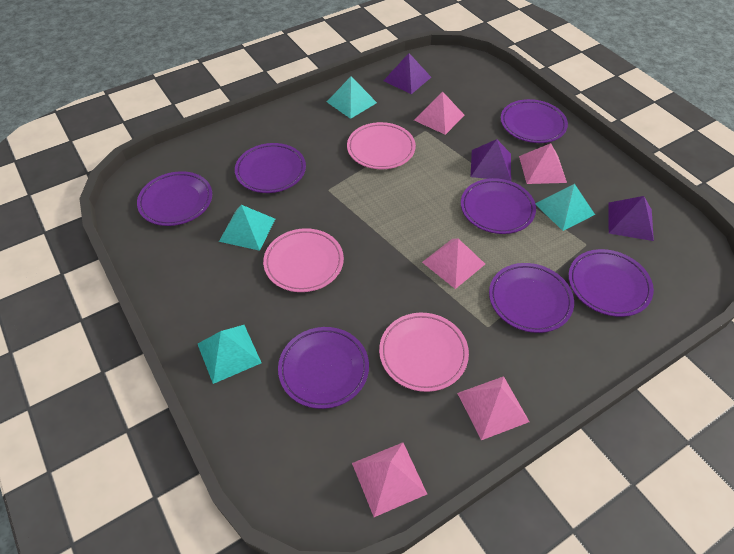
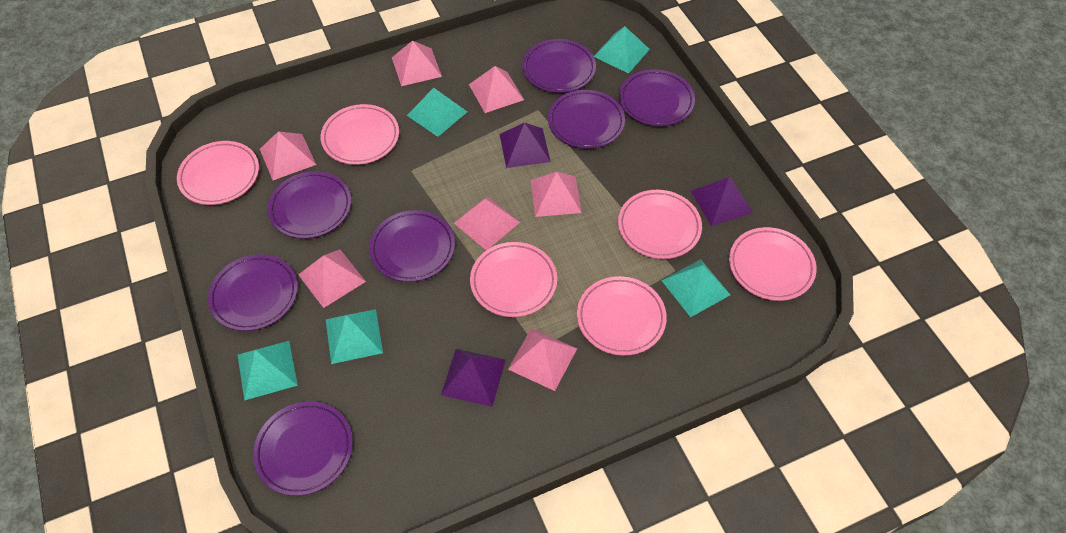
pink plate: [263,228,344,292] [347,122,416,169] [379,313,469,392] = 3 -> [177,141,259,205] [321,104,399,165] [470,242,557,317] [577,276,667,356] [618,190,702,259] [729,227,817,301] = 6
pink pyramid: [352,443,427,517] [414,91,465,135] [422,238,485,289] [457,376,530,440] [519,143,567,184] = 5 -> [260,132,316,180] [298,250,366,308] [392,40,442,86] [454,196,520,250] [469,66,524,113] [508,328,577,391] [530,172,582,217] = 7
turquoise pyramid: [198,325,262,384] [219,205,275,251] [327,76,377,119] [535,184,595,231] = 4 -> [238,341,298,401] [326,309,383,364] [407,88,467,137] [594,26,650,74] [661,259,730,317] = 5

